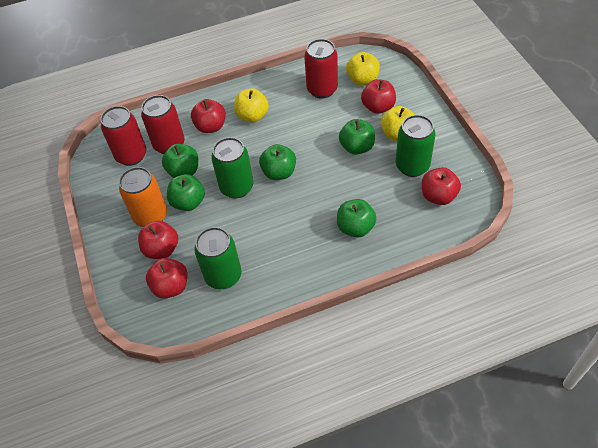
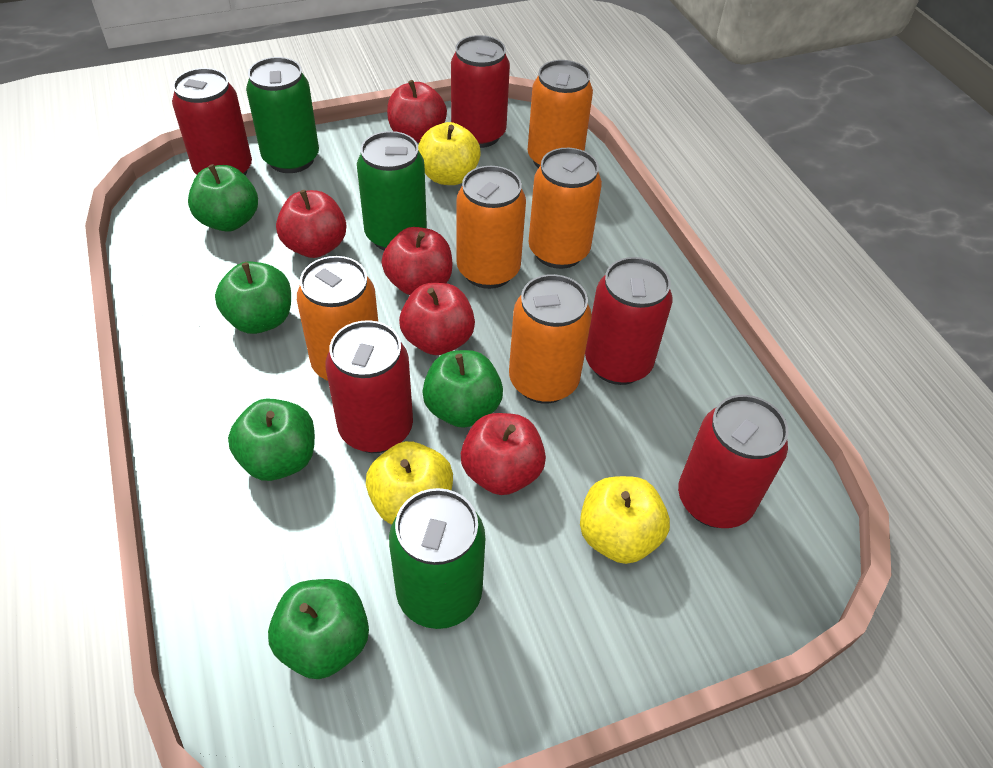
orange can: [119,167,167,227] = 1 -> [297,256,378,381] [456,166,526,289] [509,274,592,404] [528,60,593,168] [528,148,602,269] = 5
red can: [100,106,146,166] [141,95,185,154] [304,39,338,99] = 3 -> [172,68,252,176] [325,320,413,453] [451,35,510,148] [585,257,672,385] [678,395,788,528] = 5

